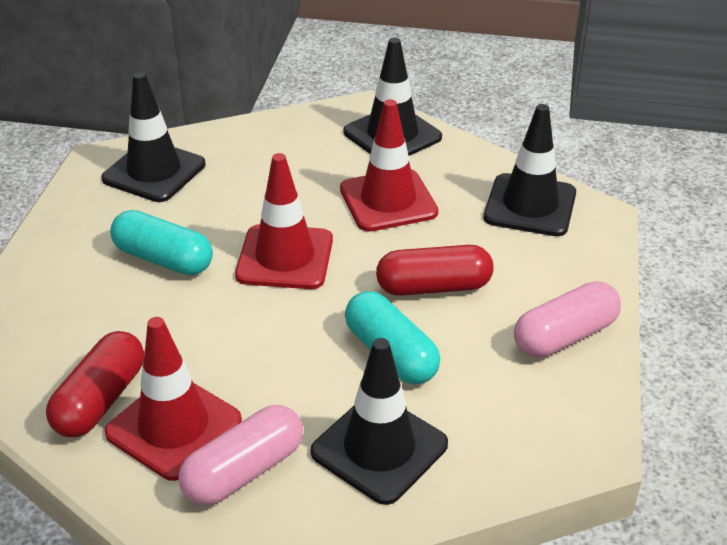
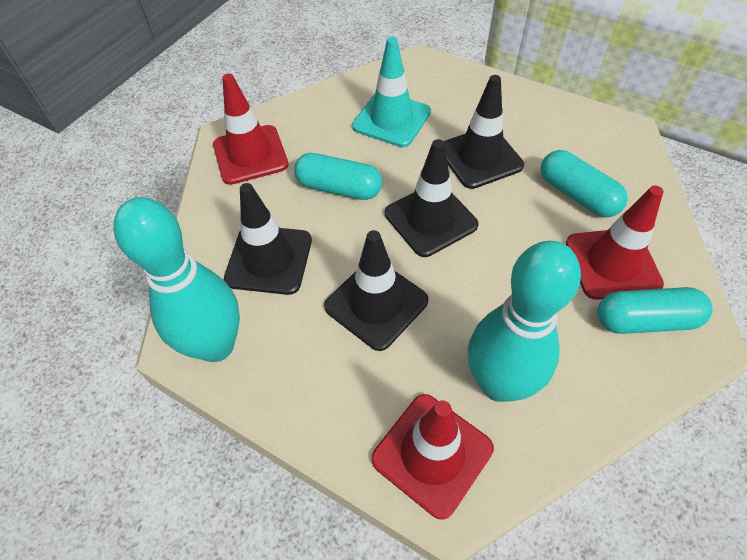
pink capsule: [178,405,303,505] [514,281,621,358] = 2 -> none = 0
red capsule: [46,331,144,437] [376,245,494,296] = 2 -> none = 0
turquoise bowling pin: none = 0 -> [114,197,240,362] [468,241,581,402] = 2
turquoise capsule: [110,210,213,275] [345,291,440,384] = 2 -> [294,153,382,200] [541,150,628,217] [597,287,713,334] = 3
turquoise traffic cone: none = 0 -> [352,37,431,147] = 1

